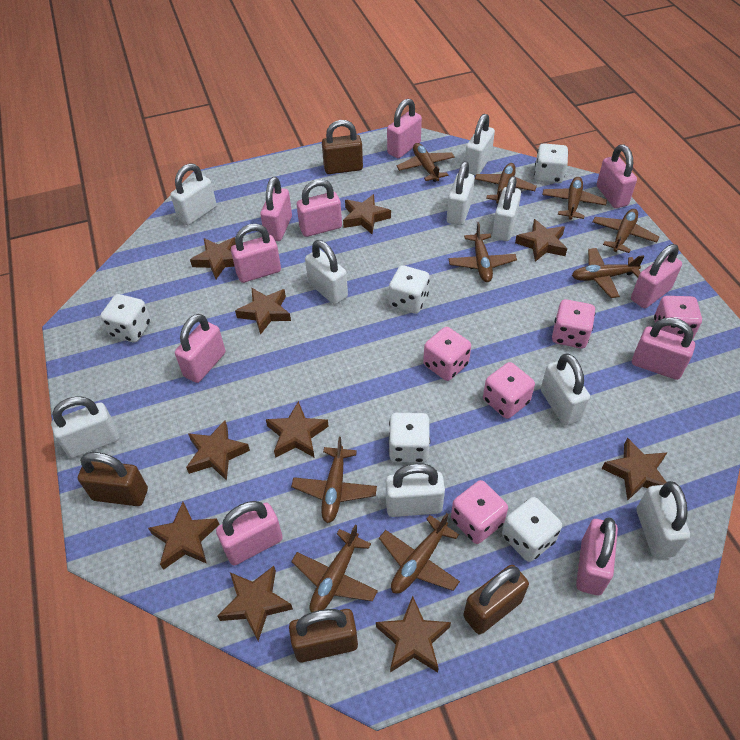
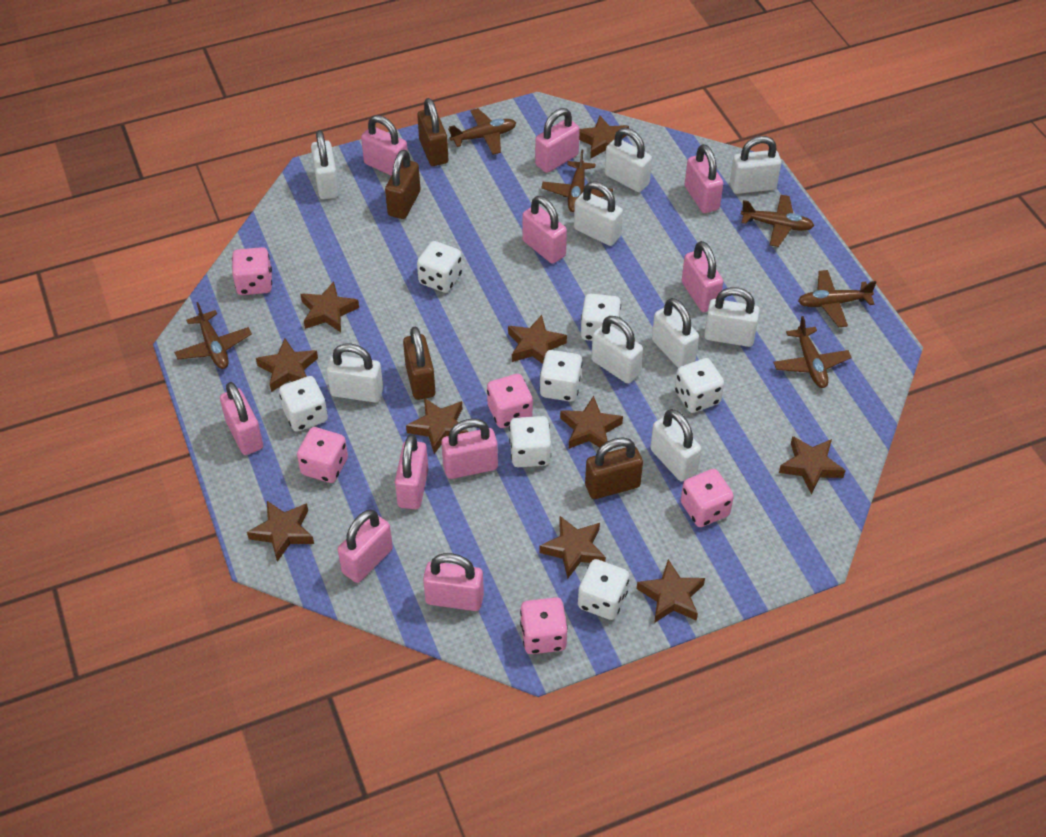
brown plane: [291,437,377,523] [291,525,378,612] [379,513,460,594] [397,143,455,182] [449,222,517,282] [475,163,537,204] [542,177,607,220] [572,248,644,298] [593,209,659,253] = 9 -> [174,302,252,369] [448,108,516,155] [541,150,613,212] [741,195,814,247] [773,316,852,388] [798,270,877,328] = 6
white dice: [100,294,151,342] [389,265,430,314] [389,413,430,463] [502,497,562,562] [534,143,568,183] = 5 -> [279,376,328,432] [417,241,462,293] [509,416,551,467] [540,350,583,402] [578,559,629,620] [581,294,621,341] [675,358,724,413] = 7

